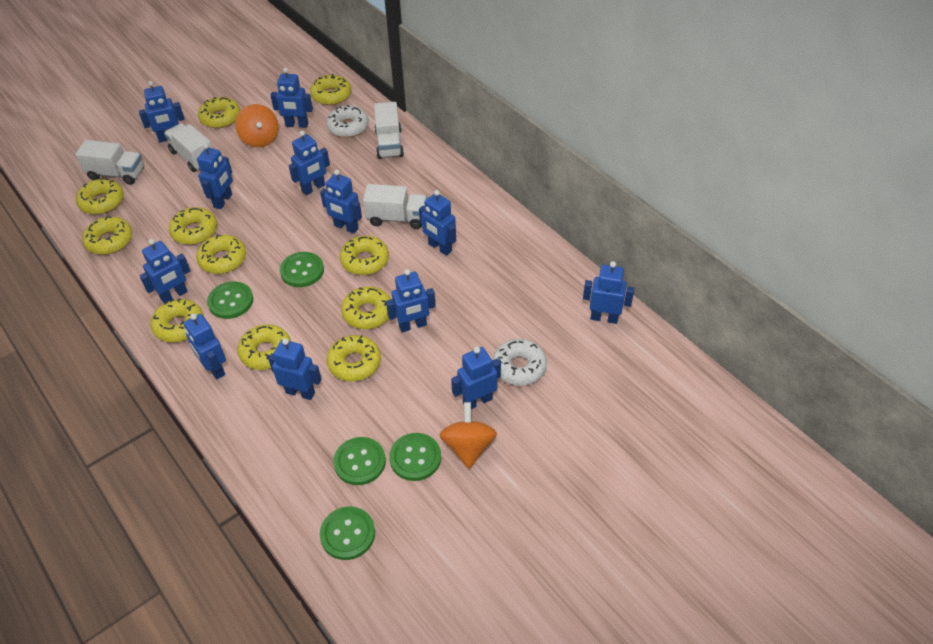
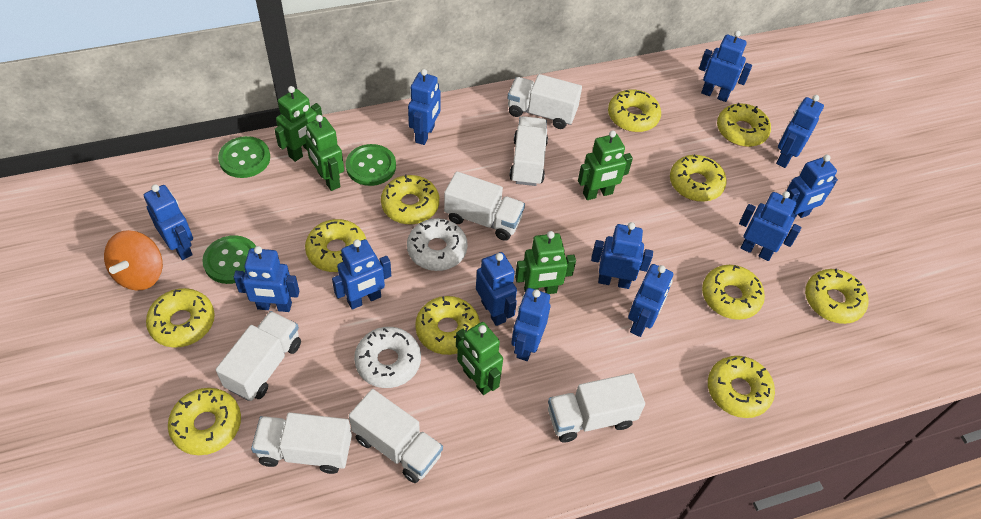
green button: [207,281,253,319] [280,252,324,287] [320,507,375,560] [333,437,386,485] [389,433,441,481] = 5 -> [202,235,256,284] [218,136,270,178] [346,144,396,186] = 3
green robot: none = 0 -> [274,86,322,162] [305,115,344,191] [456,322,503,395] [515,231,576,294] [578,131,633,200] = 5
orange spinning top: [235,104,279,147] [440,402,497,469] = 2 -> [104,230,163,291] = 1
white truck: [75,140,144,185] [164,123,212,172] [363,184,427,229] [374,102,404,159] = 4 -> [216,311,301,401] [251,412,352,474] [349,389,443,483] [444,171,525,241] [507,74,582,129] [509,116,548,186] [548,373,645,443] = 7

